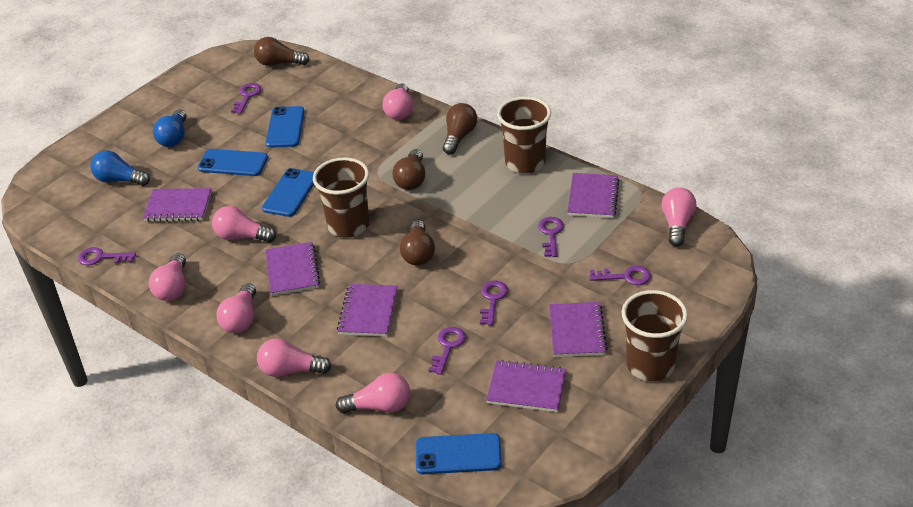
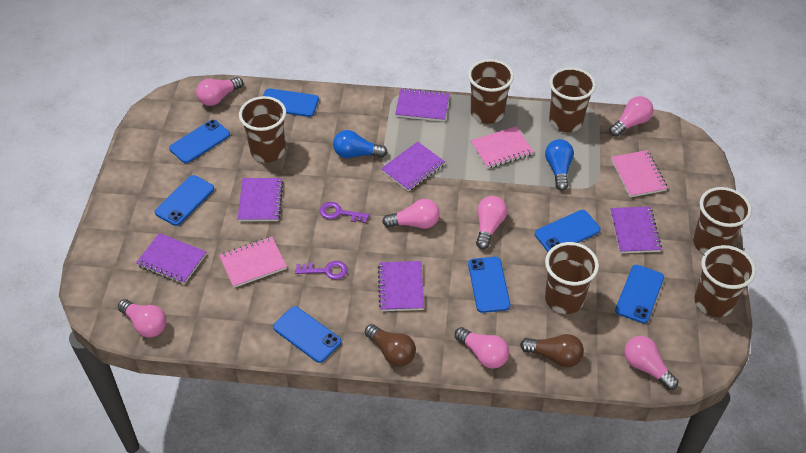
blue phone: [198,149,268,176] [262,168,314,217] [266,106,304,148] [416,433,502,474] = 4 -> [155,175,214,226] [169,120,230,163] [263,88,319,117] [273,306,341,363] [468,257,510,313] [535,210,601,252] [615,265,664,323] = 7
brown cup: [313,157,369,238] [497,97,551,174] [622,290,688,381] = 3 -> [239,96,286,163] [468,59,514,124] [545,242,599,314] [549,67,596,132] [693,187,752,254] [694,245,756,317] = 6
brown light bulb: [254,37,309,66] [392,149,425,190] [400,220,435,266] [443,103,477,154] = 4 -> [365,324,416,367] [520,334,584,367] = 2
pink notebook: none = 0 -> [219,237,287,288] [471,126,534,169] [611,150,668,197] = 3
purple key: [78,247,136,265] [231,83,261,114] [429,327,466,375] [480,281,508,326] [538,217,564,257] [589,266,651,285] = 6 -> [295,261,348,280] [320,202,369,223] = 2

